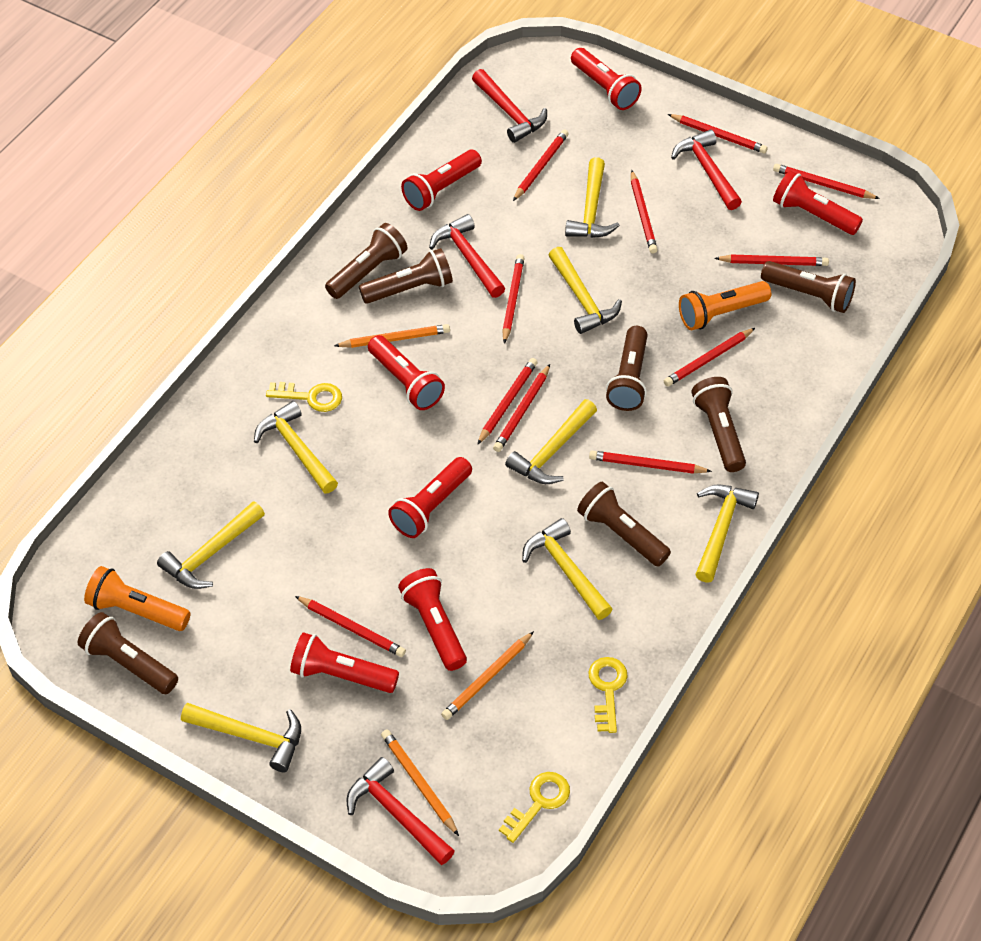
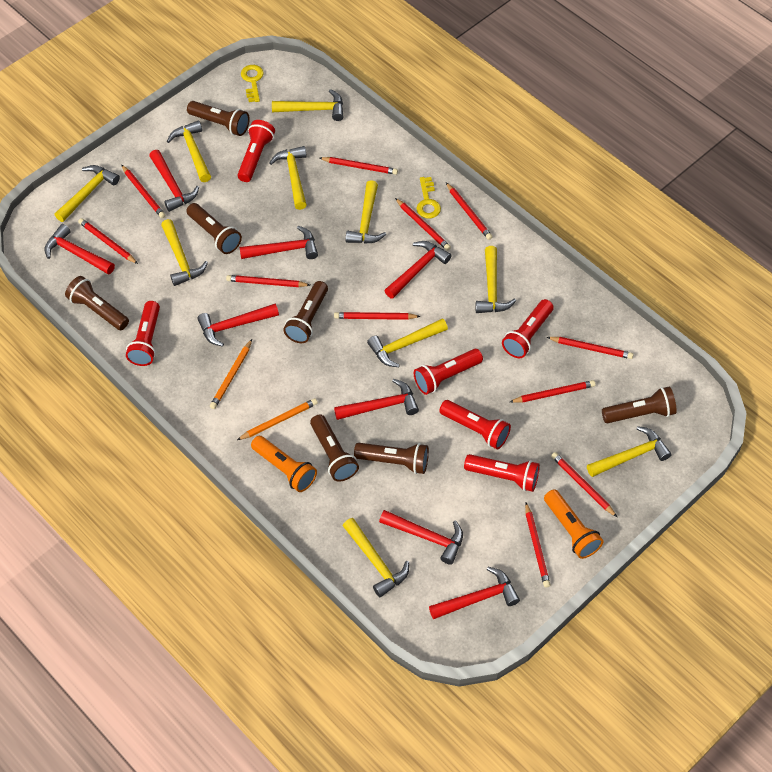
orange pencil: [334,324,450,348] [381,729,459,836] [441,631,534,720] = 3 -> [210,339,252,409] [237,398,318,440] = 2
red flashlight: [290,632,399,693] [368,335,445,410] [388,457,472,538] [398,568,467,671] [401,150,482,211] [571,48,642,110] [773,170,863,235] = 7 -> [126,301,160,366] [238,120,275,182] [414,349,483,395] [439,400,511,449] [464,454,540,492] [502,299,554,358] = 6
red hammer: [346,757,455,865] [429,214,505,298] [472,69,547,143] [671,129,742,210] = 4 -> [45,224,115,275] [149,150,199,212] [197,304,279,347] [239,226,318,259] [334,379,419,420] [379,510,463,565] [384,241,452,299] [429,567,520,619] = 8
yellow hammer: [157,501,265,589] [181,703,301,773] [254,401,338,494] [505,399,597,484] [522,518,612,620] [549,247,622,334] [565,157,620,238] [695,485,759,583] = 8 -> [55,165,120,222] [161,219,208,286] [167,120,211,182] [269,146,307,210] [272,89,344,121] [343,518,409,597] [345,180,386,244] [367,318,448,367] [476,246,516,313] [587,426,672,477] = 10
yellow key: [266,382,342,412] [499,772,570,843] [588,657,628,733] = 3 -> [241,65,264,102] [416,177,441,218] = 2

